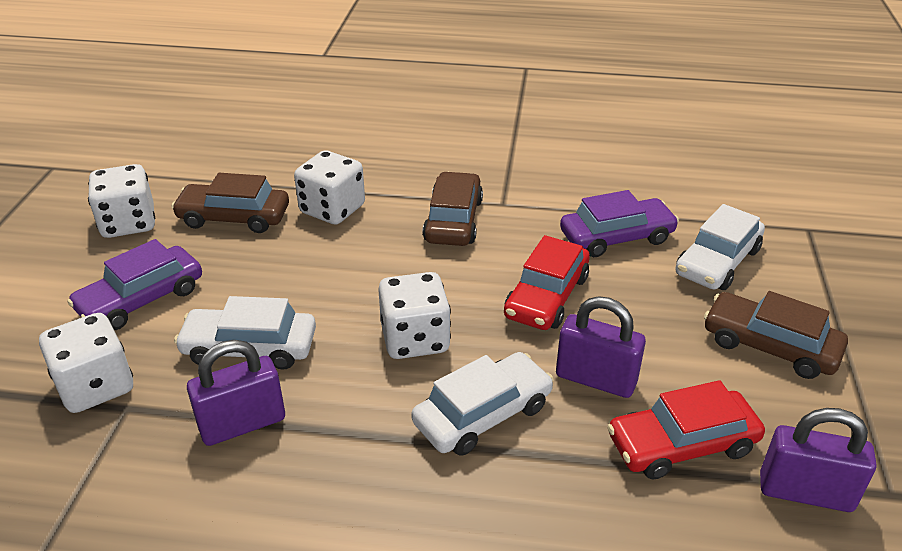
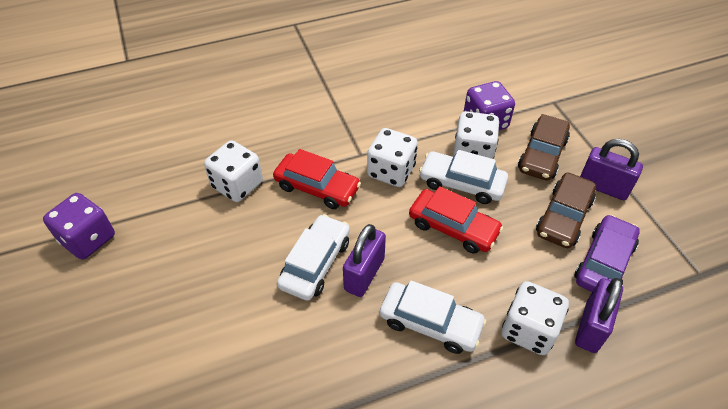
brown car: [171,173,289,233] [423,172,483,246] [704,291,848,379] = 3 -> [518,114,570,181] [536,172,596,248] = 2
purple car: [67,239,202,330] [560,190,679,257] = 2 -> [574,215,640,292] = 1
purple dice: none = 0 -> [43,193,115,260] [463,81,515,130] = 2

